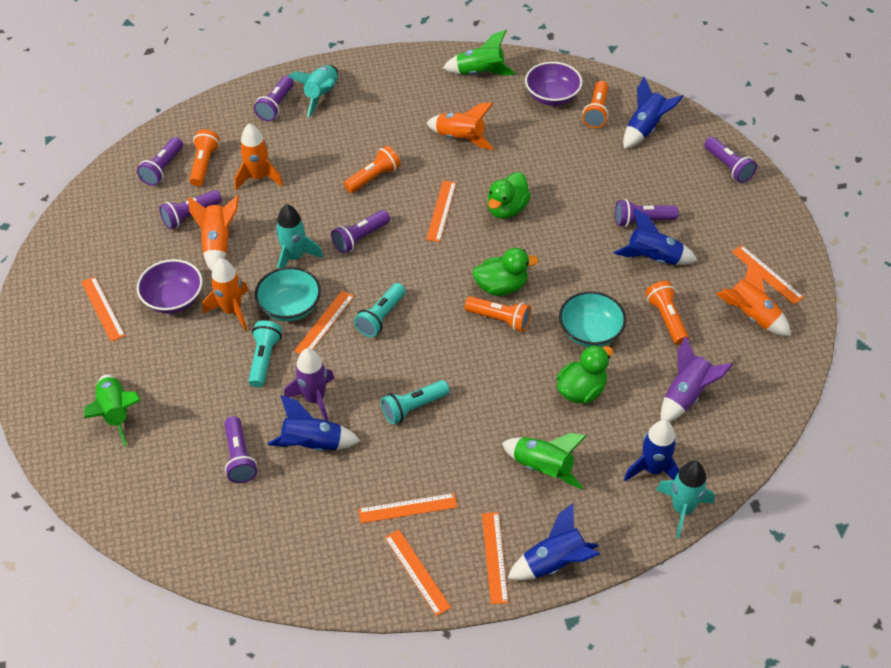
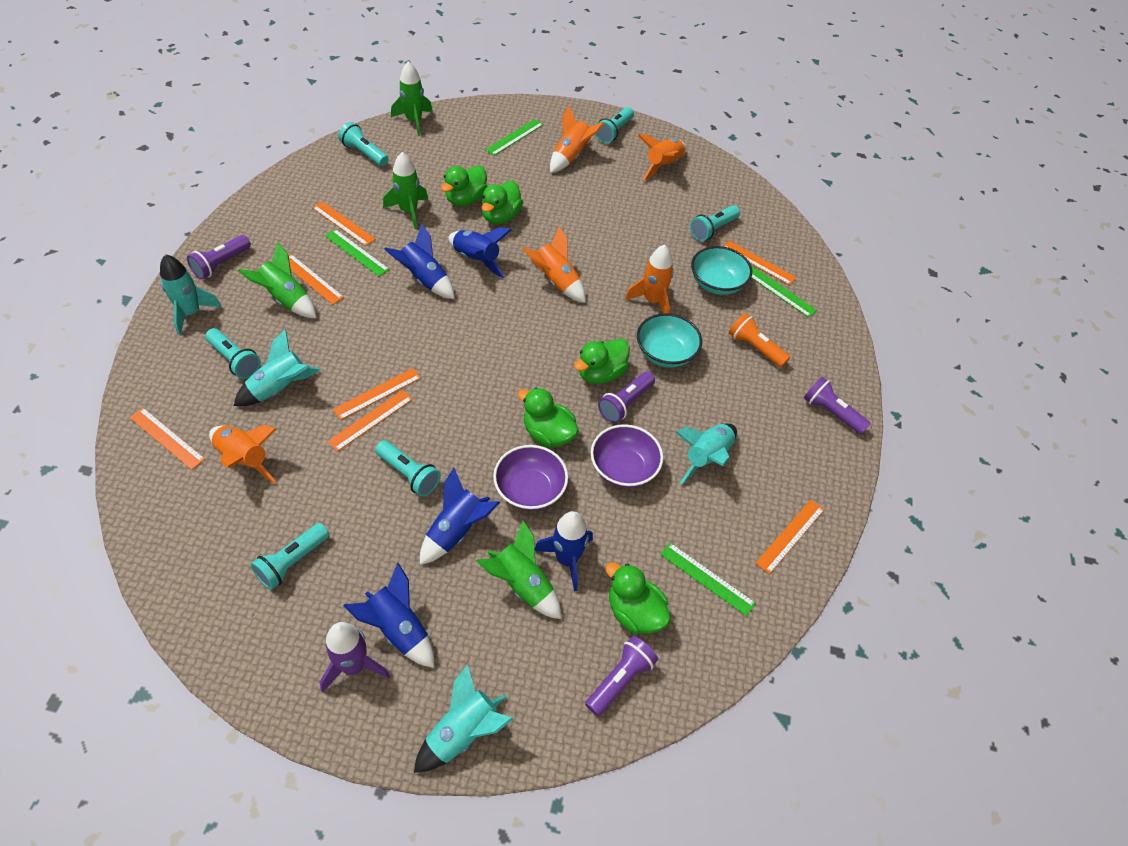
green duck: [472,248,539,296] [487,172,531,219] [557,345,613,404] = 3 -> [441,165,488,206] [482,181,523,224] [518,388,579,448] [574,339,630,384] [605,562,671,634] = 5
green rocket: [84,374,141,447] [443,30,516,76] [502,433,586,489] = 3 -> [238,242,316,318] [383,152,428,229] [391,61,433,136] [476,520,561,619] = 4
green ruler: none = 0 -> [325,229,390,277] [485,119,543,156] [660,543,756,616] [751,266,817,318] = 4
orange flashlight: [189,129,220,186] [344,146,401,193] [465,296,531,332] [583,81,609,128] [645,281,689,345] = 5 -> [729,313,790,367] = 1
purple flashlight: [137,137,183,186] [159,190,222,229] [224,416,257,483] [254,76,294,121] [331,210,390,253] [615,199,679,227] [704,137,757,183] = 7 -> [187,235,251,279] [585,636,658,717] [598,372,655,423] [804,377,871,434] = 4
purple rocket: [284,348,335,421] [660,336,733,422] = 2 -> [320,622,390,692] = 1
turquoise flashlight: [248,320,282,388] [354,283,406,337] [381,380,450,425] = 3 -> [205,328,261,379] [251,523,329,590] [338,122,389,166] [375,440,441,497] [595,107,634,143] [690,205,740,241] = 6
turquoise rocket: [276,204,323,269] [288,65,338,117] [656,461,715,538] = 3 -> [160,254,221,336] [234,329,321,406] [414,664,513,773] [675,423,737,484] = 4

